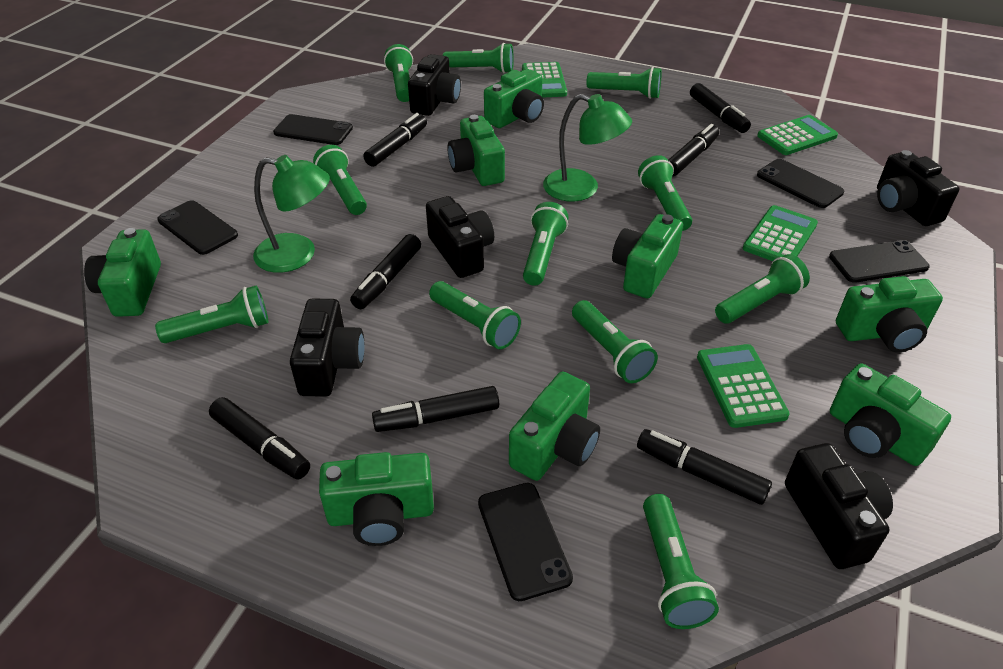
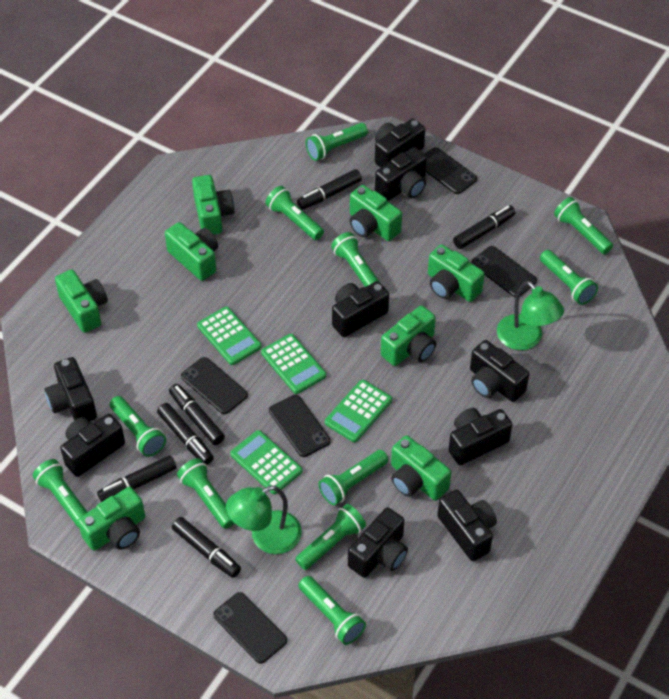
black camera: [290,299,364,397] [408,54,461,116] [426,196,494,278] [785,443,893,569] [877,150,959,226] = 5 -> [45,357,97,421] [60,413,125,477] [332,281,389,337] [348,507,408,578] [375,118,425,168] [375,147,427,201] [437,489,497,561] [448,408,513,465] [470,340,529,402] = 9
black marker: [209,397,310,480] [350,234,421,309] [363,113,427,167] [372,386,499,432] [637,429,772,505] [668,124,719,176] [690,83,751,133] = 7 -> [97,455,176,502] [157,403,214,465] [169,384,225,445] [172,517,241,578] [297,169,362,210] [453,205,515,249] = 6

